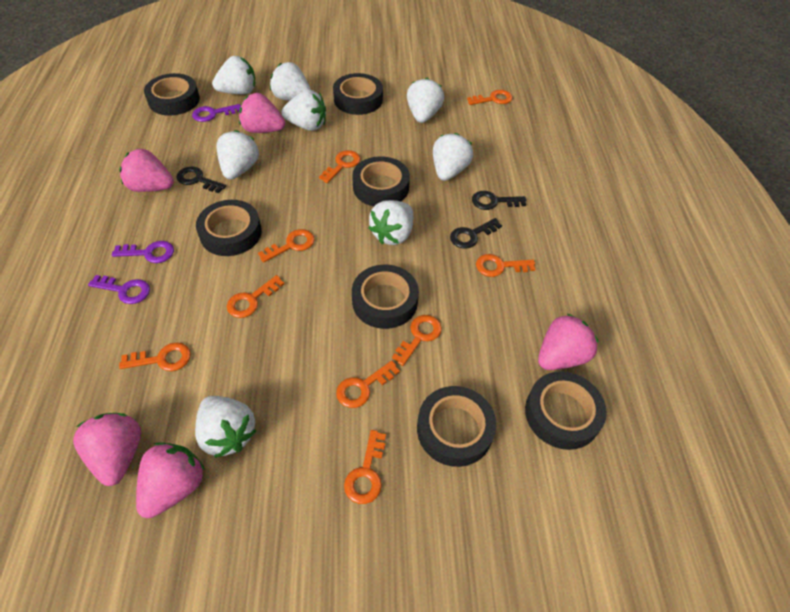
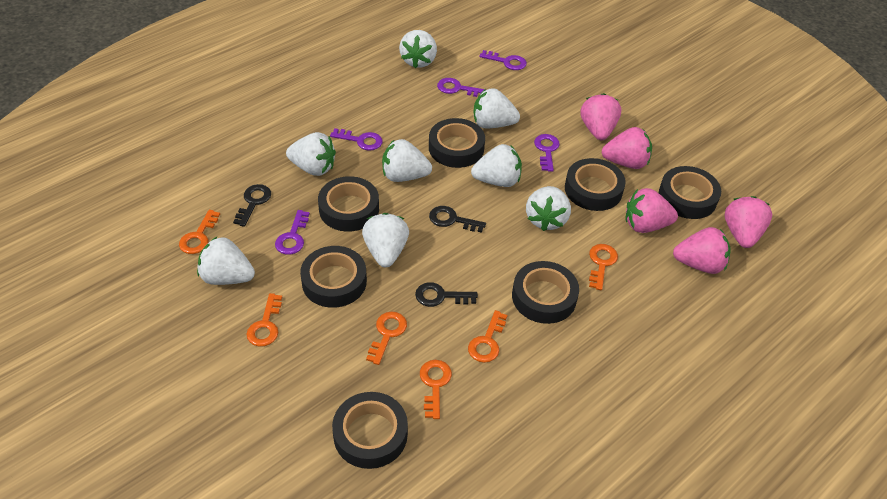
orange key: [119,342,191,371] [227,275,284,318] [258,229,315,263] [319,150,360,183] [336,361,400,408] [344,430,386,504] [392,315,442,366] [467,90,513,105] [476,254,535,277] = 9 -> [179,210,220,254] [246,293,282,347] [366,312,407,365] [420,360,452,419] [468,310,507,363] [589,244,618,290] = 6
purple key: [88,275,150,304] [112,241,174,263] [192,104,241,122] = 3 -> [275,210,310,255] [330,128,383,151] [437,78,485,97] [479,50,527,70] [534,134,560,172] = 5

